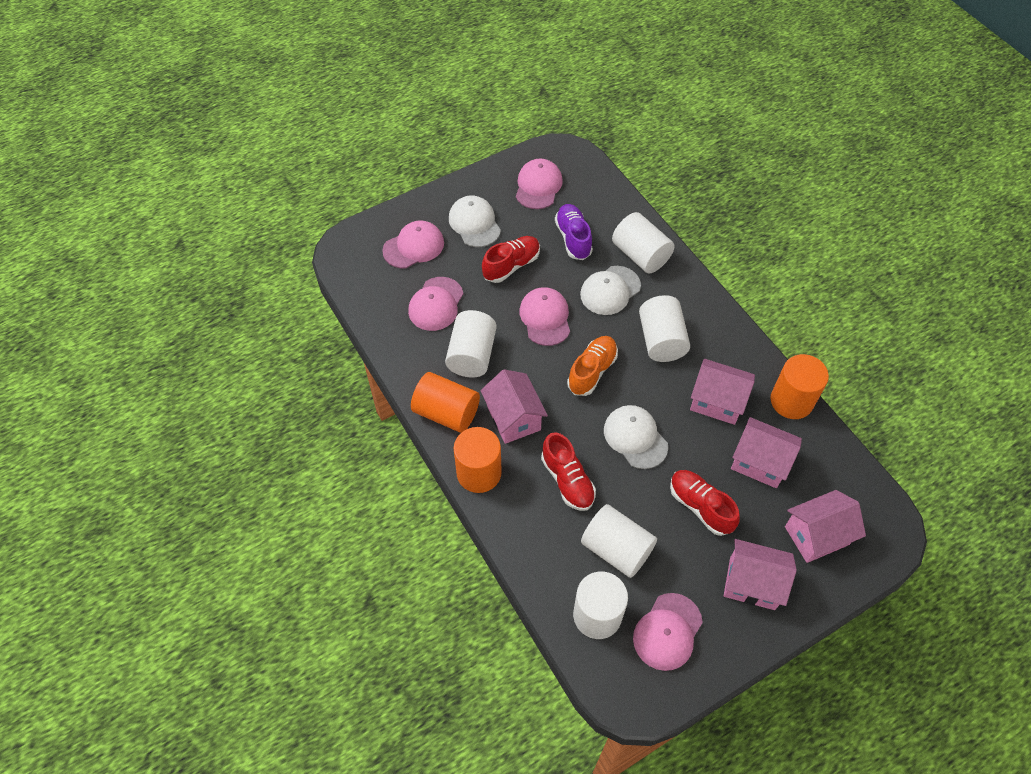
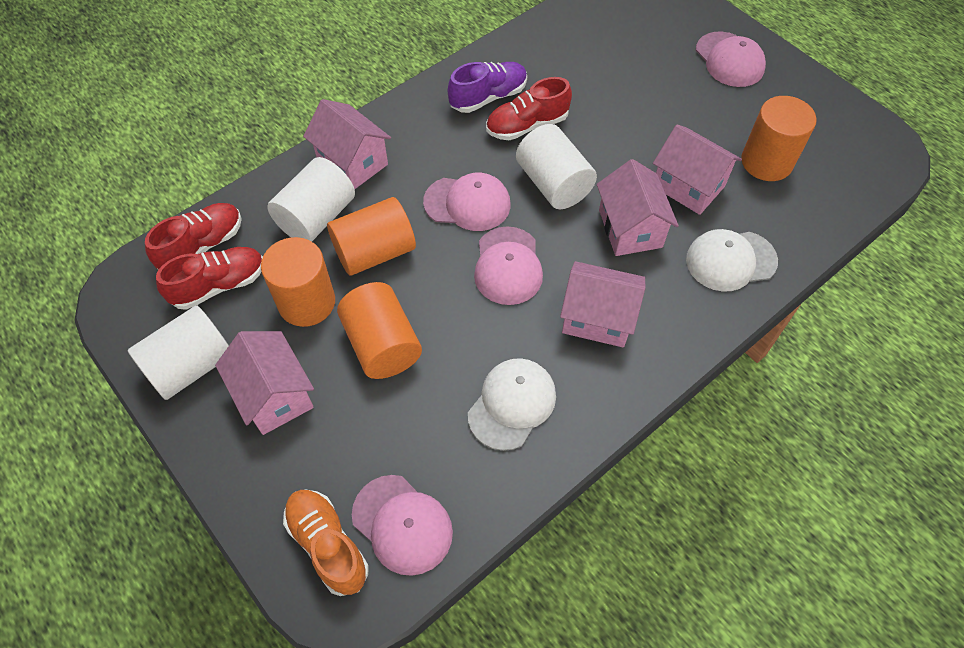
orange cylinder: [411,372,480,433] [454,427,502,493] [770,354,829,419] = 3 -> [261,237,335,327] [327,197,416,276] [337,282,422,379] [741,96,816,181] = 4
pink cap: [382,220,444,269] [408,277,464,331] [516,158,563,209] [519,287,570,346] [633,593,703,671] = 5 -> [352,475,453,576] [423,173,511,231] [474,226,543,305] [696,32,766,87] = 4
white cap: [449,195,501,247] [580,266,641,315] [604,405,668,469] = 3 -> [468,358,556,451] [686,229,778,292] = 2
white cylinder: [445,310,497,378] [573,572,628,639] [581,504,657,578] [612,212,675,273] [639,295,690,362] = 5 -> [128,306,229,400] [267,157,355,242] [516,124,597,209] = 3

